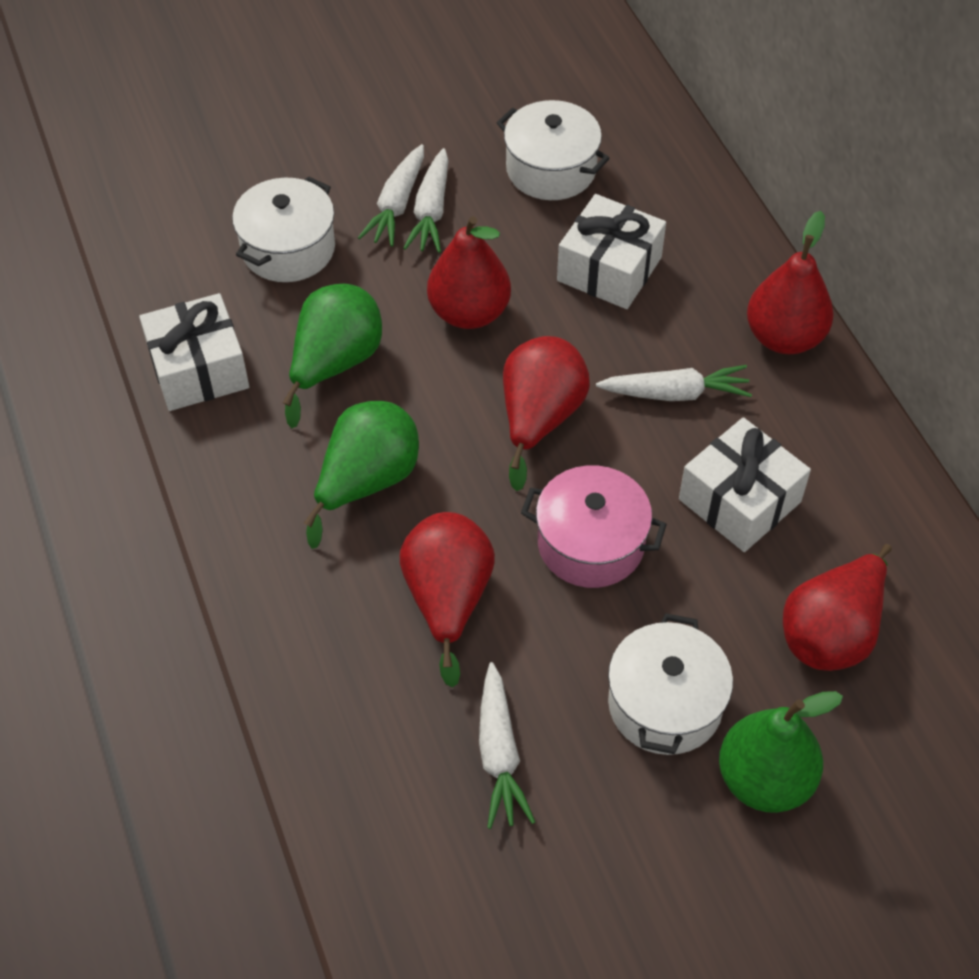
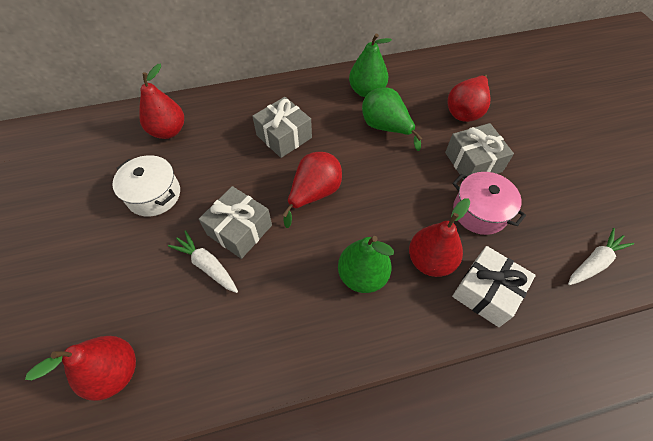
grey gift: none = 0 -> [199,186,272,259] [252,97,312,158] [445,123,514,180] = 3
white carrot: [358,144,424,247] [403,148,449,253] [479,662,535,829] [596,365,752,401] = 4 -> [168,230,238,293] [568,228,634,285] = 2
white gift: [139,293,249,411] [557,194,666,309] [679,417,811,552] = 3 -> [452,246,536,327] = 1
white pot: [232,176,335,282] [497,100,610,200] [608,613,733,755] = 3 -> [112,155,180,217] = 1

